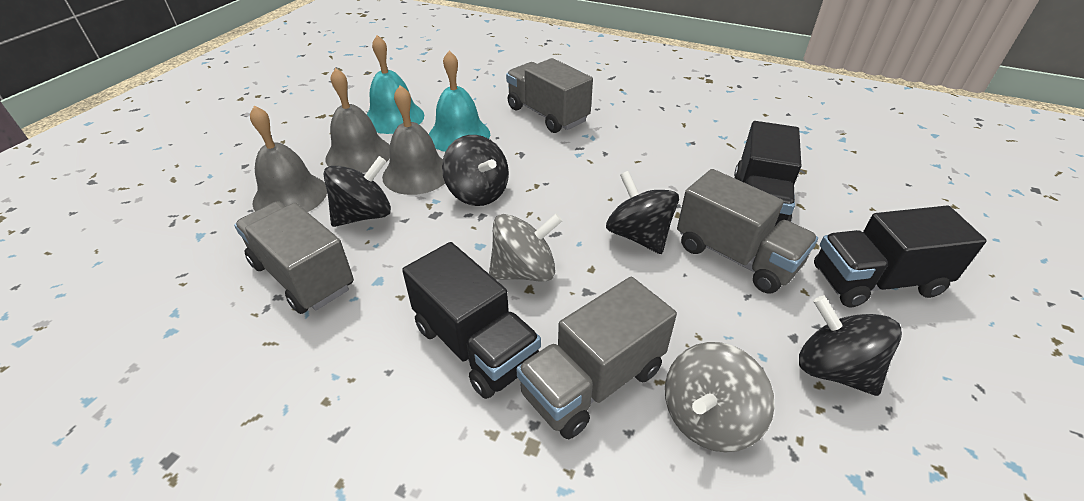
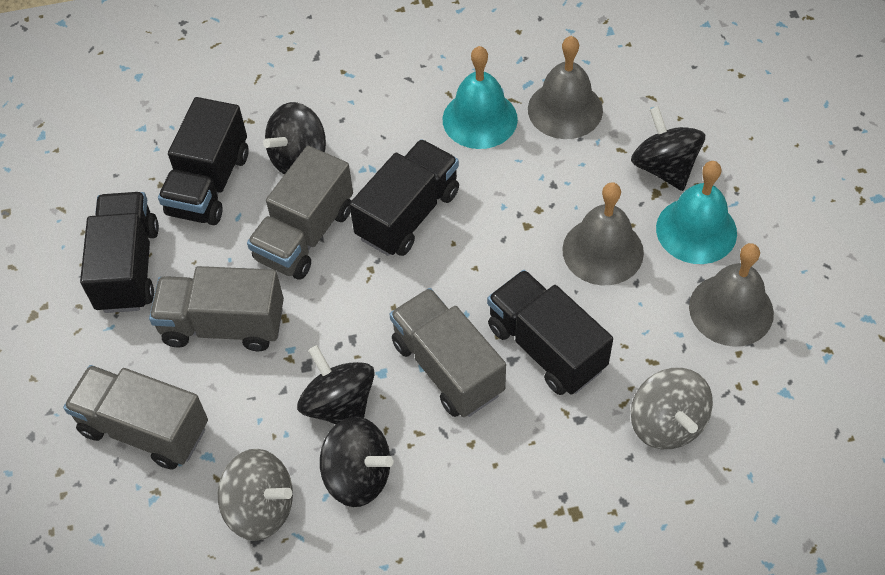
black truck: [402,242,541,399] [734,121,801,226] [814,206,986,307] = 3 -> [80,192,159,313] [158,97,249,225] [349,139,459,256] [487,270,613,395] = 4

